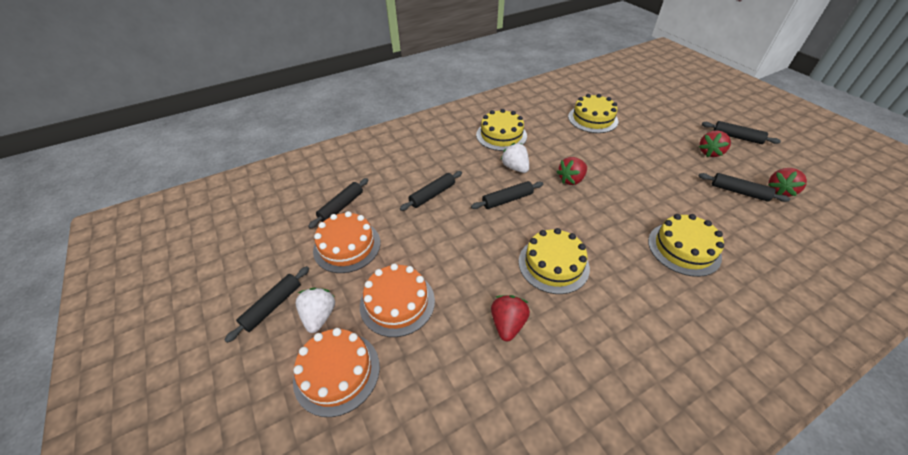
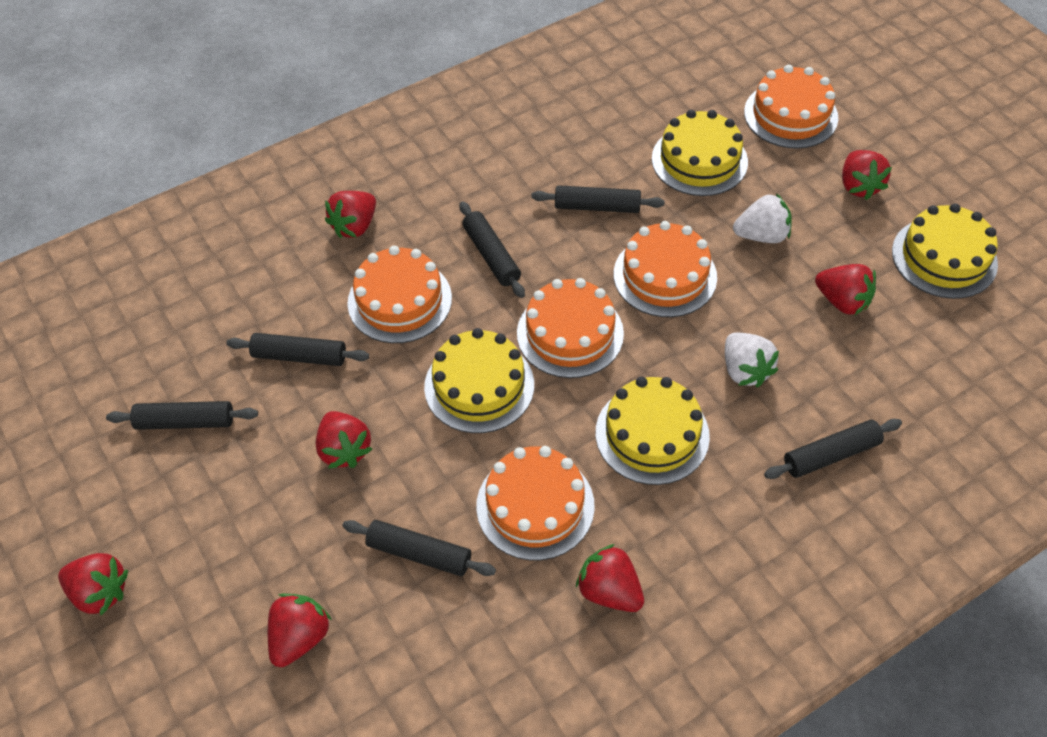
orange cake: [293,328,380,417] [313,211,381,273] [360,263,435,337] = 3 -> [347,246,452,343] [476,446,595,560] [517,278,624,378] [614,221,717,317] [744,65,838,149] = 5
red strawberry: [491,295,530,342] [557,157,587,185] [699,130,731,157] [768,168,807,197] = 4 -> [58,553,128,615] [268,593,332,667] [316,411,372,469] [325,191,376,238] [576,544,644,612] [815,264,876,316] [842,150,892,200] = 7

